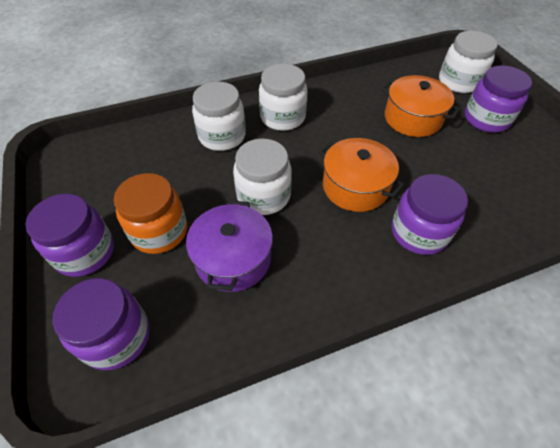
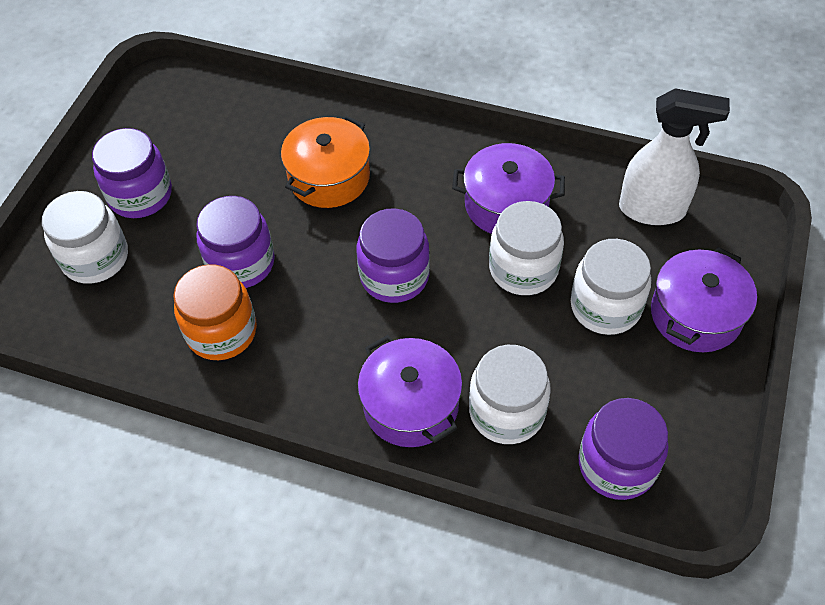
orange pot: [319,138,405,212] [381,75,460,137] = 2 -> [281,116,370,208] = 1
purple pot: [186,200,273,292] = 1 -> [358,335,463,447] [452,143,565,234] [651,247,757,352] = 3
white spray bottle: none = 0 -> [619,88,730,225] = 1

